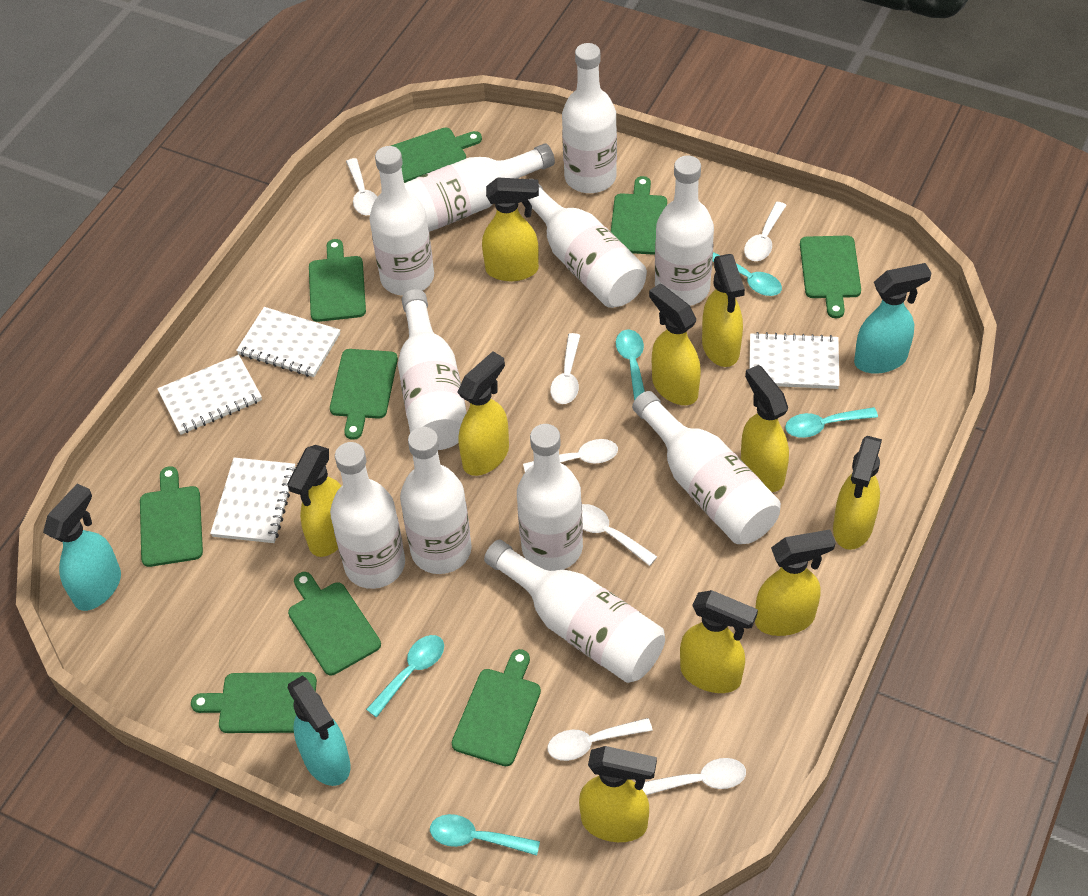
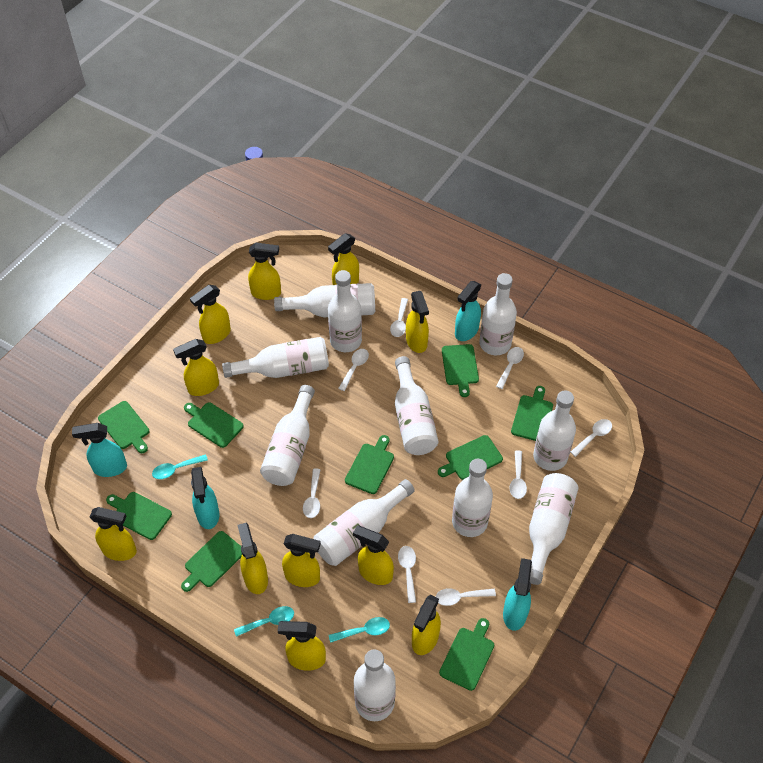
turquoise spoon: [366,635,444,718] [430,814,540,855] [616,330,645,401] [712,252,782,296] [785,407,878,438] = 5 -> [152,454,208,479] [234,606,294,637] [329,617,390,643] = 3
turquoise spray bottle: [43,484,121,611] [288,675,351,786] [854,263,931,374] = 3 -> [72,423,127,477] [191,467,219,529] [455,281,481,341] [503,558,532,631] = 4
white notebook: [157,354,262,435] [210,458,296,543] [236,307,340,377] [749,332,840,389] = 4 -> none = 0
white spoon: [346,158,377,215] [523,439,618,472] [547,718,653,761] [550,333,580,404] [582,504,657,566] [642,758,746,795] [744,202,787,261] = 7 -> [303,468,320,518] [338,349,369,391] [390,298,408,337] [398,546,416,603] [436,588,496,606] [496,347,524,389] [509,450,527,499] [570,419,612,457] = 8
yellow spray bottle: [287,445,341,557] [458,351,509,476] [482,177,539,281] [579,746,657,842] [649,284,701,405] [680,590,758,693] [702,254,745,367] [741,365,789,492] [755,530,836,636] [833,436,882,550] = 10 -> [90,507,137,561] [173,339,219,396] [190,285,231,344] [237,523,268,594] [248,243,281,300] [278,621,326,671] [282,534,321,587] [328,233,359,285] [353,526,394,585] [406,291,429,353] [412,595,441,655] = 11

